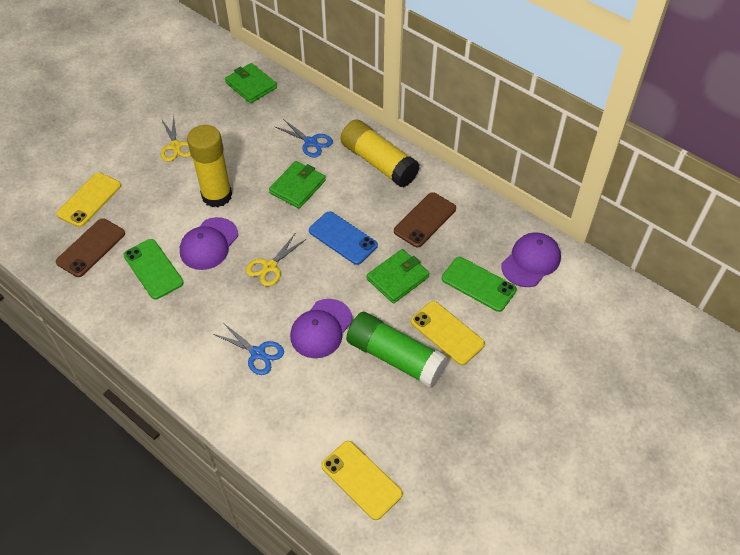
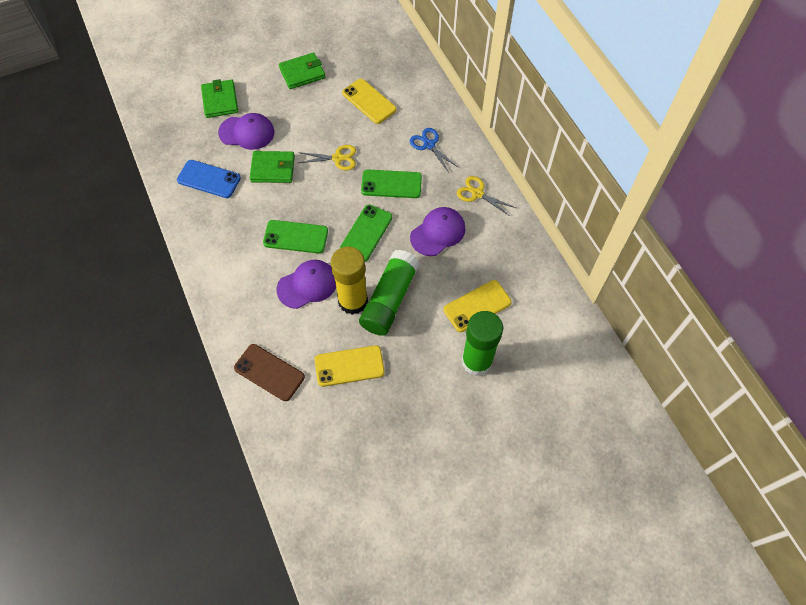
blue scissors: [214,324,284,375] [274,119,333,157] = 2 -> [410,128,459,173] = 1
brown phone: [56,218,125,277] [394,192,456,247] = 2 -> [234,344,305,401] = 1
green glue stick: [346,312,448,388] = 1 -> [359,250,420,336] [462,311,503,376] = 2
green phone: [124,239,184,299] [442,257,517,312] = 2 -> [263,220,328,254] [340,205,392,262] [361,170,422,198] = 3
yellow glue stick: [187,125,232,207] [340,119,420,187] = 2 -> [331,246,368,315] = 1

